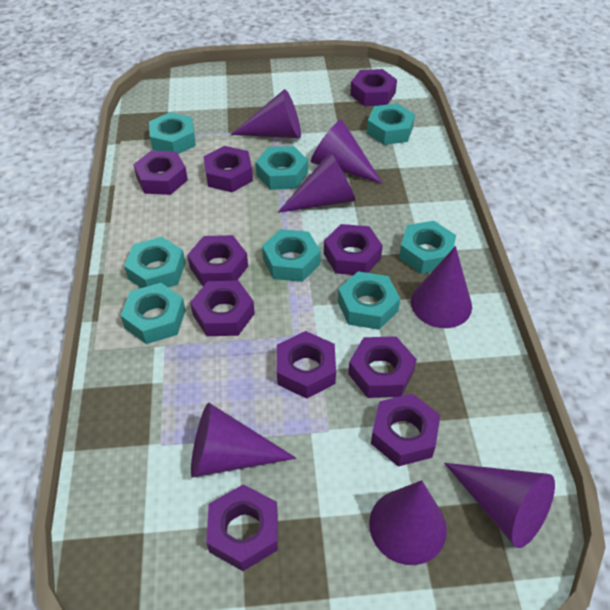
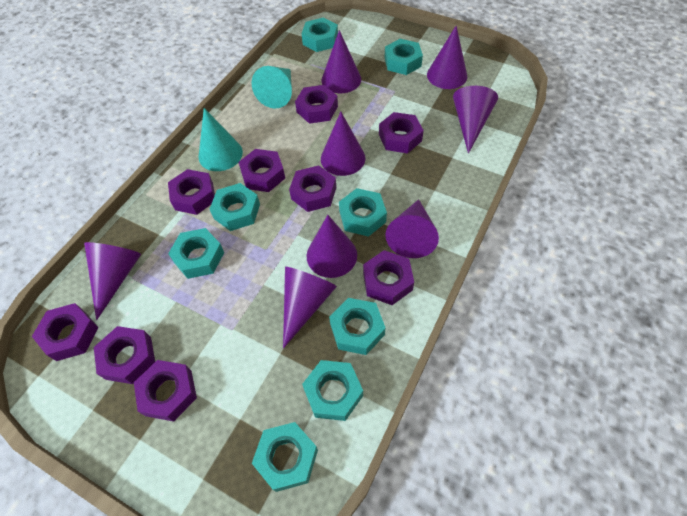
purple cone: [191,403,296,477] [231,89,301,138] [278,152,356,213] [311,119,383,184] [369,480,447,565] [411,246,472,328] [444,463,555,548] = 7 -> [84,242,141,320] [283,267,337,349] [306,215,357,278] [321,30,361,93] [321,112,365,176] [385,199,439,258] [427,26,467,89] [453,86,498,154] = 8
purple nut: [133,151,188,195] [187,235,248,286] [190,281,255,336] [203,146,253,192] [206,484,278,571] [277,331,336,399] [324,224,383,275] [348,336,417,398] [350,69,397,106] [371,393,440,467] = 10 -> [32,303,99,361] [94,326,155,384] [134,360,197,422] [168,169,215,215] [239,149,285,192] [289,165,336,212] [295,85,338,124] [363,250,414,305] [379,112,424,153] = 9
turquoise cone: none = 0 -> [199,108,243,171] [252,66,292,108] = 2

